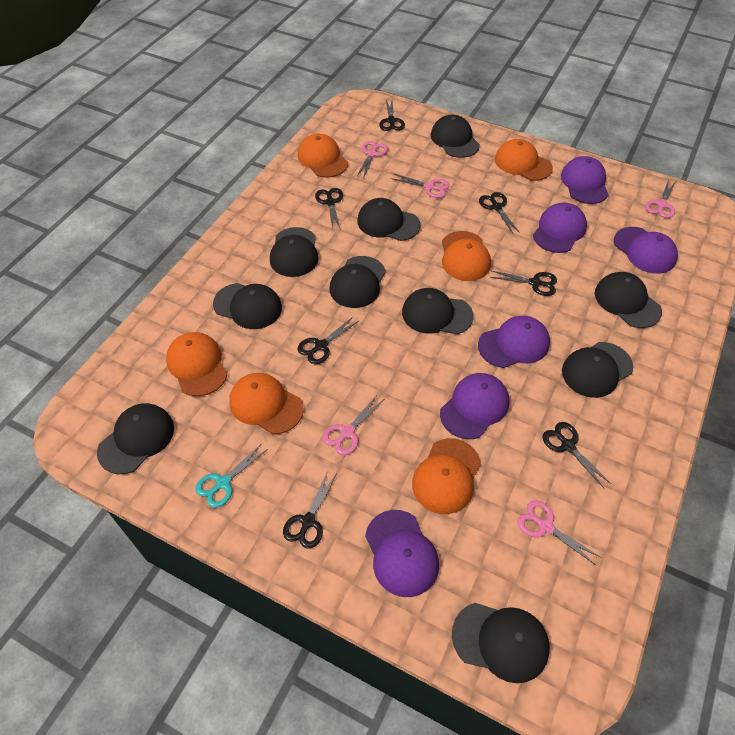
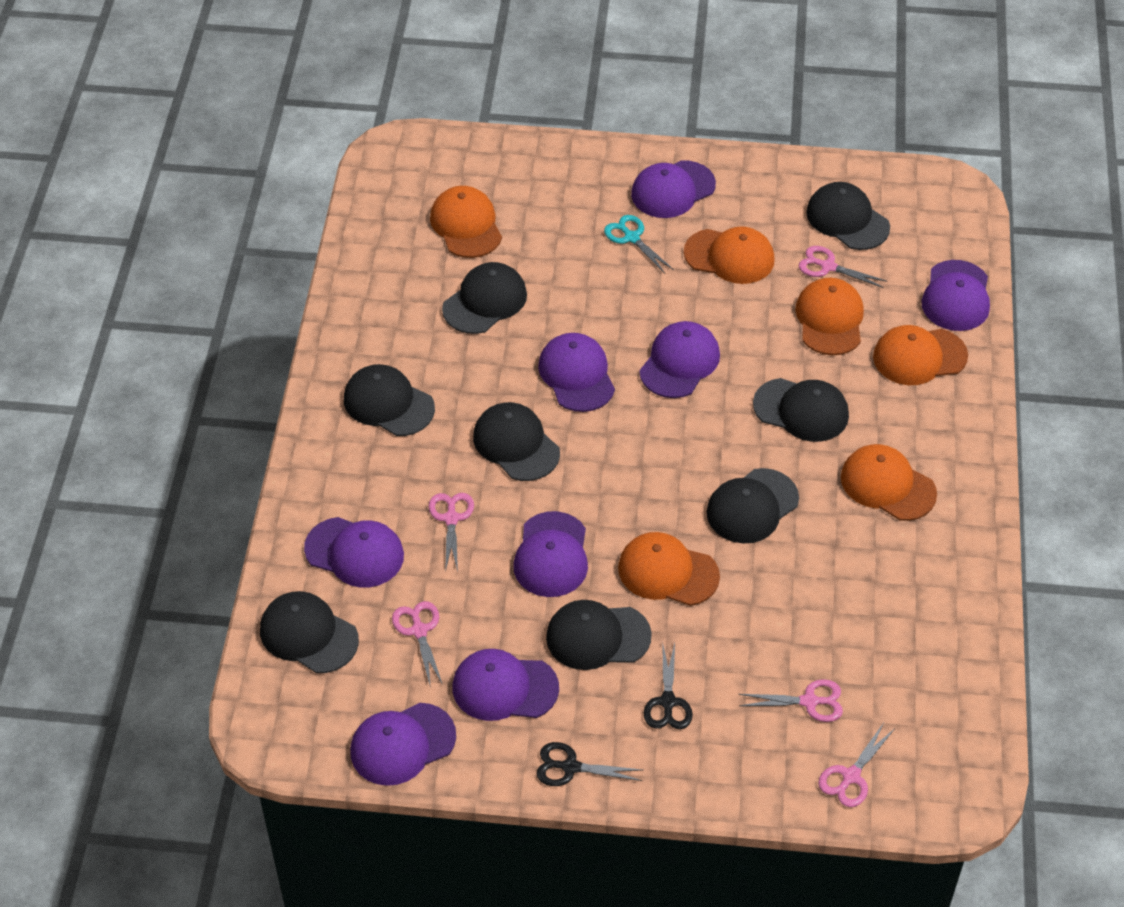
black cap: [97,403,174,474] [213,283,282,329] [270,227,318,277] [330,256,386,308] [357,198,420,241] [402,288,474,334] [431,115,480,158] [452,603,550,683] [562,342,633,398] [595,272,662,328] = 10 -> [260,591,359,673] [344,364,435,436] [442,262,527,334] [473,402,560,481] [546,600,652,670] [706,468,799,543] [753,378,849,442] [806,182,890,250] = 8
black scissors: [283,471,336,549] [297,317,359,364] [315,188,343,228] [379,100,405,131] [479,192,520,234] [490,271,557,296] [543,422,611,488] = 7 -> [536,742,642,786] [643,641,693,729] = 2
purple cap: [365,510,439,597] [440,373,509,439] [478,316,550,368] [533,202,587,253] [561,156,609,204] [614,227,678,274] = 6 -> [304,517,404,588] [350,703,456,786] [452,649,559,721] [513,511,588,597] [538,333,615,412] [631,160,716,218] [639,321,720,398] [922,260,990,331] = 8

